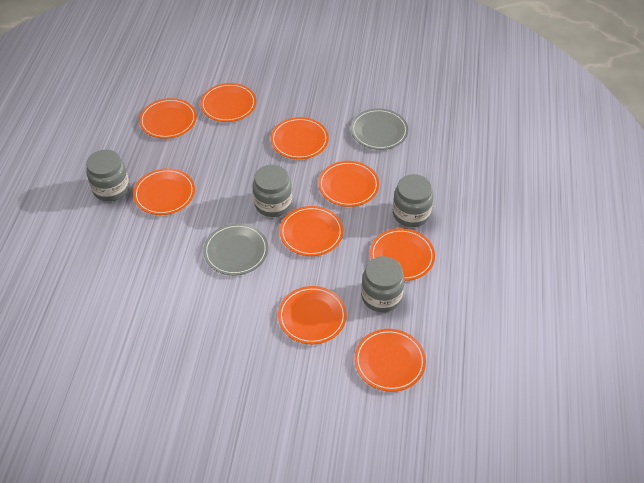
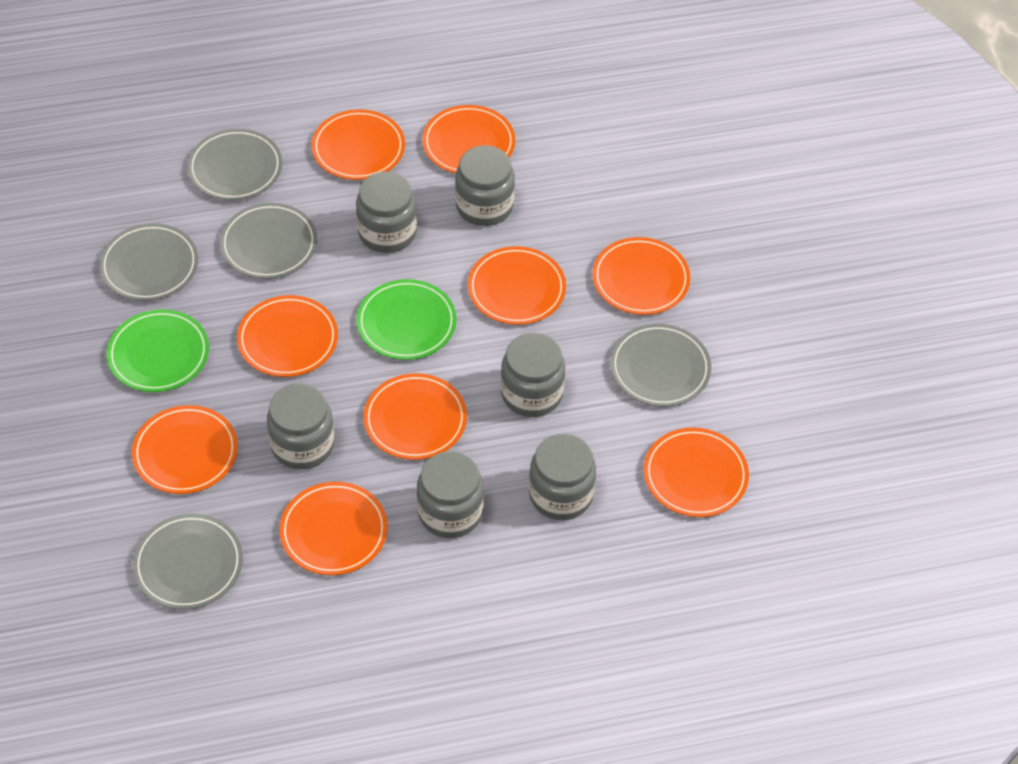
green plate: none = 0 -> [107,309,209,392] [356,279,457,360] = 2
grey jar: [86,150,129,201] [253,165,292,217] [361,256,405,312] [393,174,433,227] = 4 -> [267,383,334,469] [356,172,417,253] [417,451,484,538] [455,145,515,226] [501,332,565,417] [529,434,596,520] = 6
grey plate: [203,223,268,276] [351,108,408,150] = 2 -> [99,223,198,301] [133,514,243,610] [187,129,282,200] [220,203,317,279] [610,324,712,407] = 5

